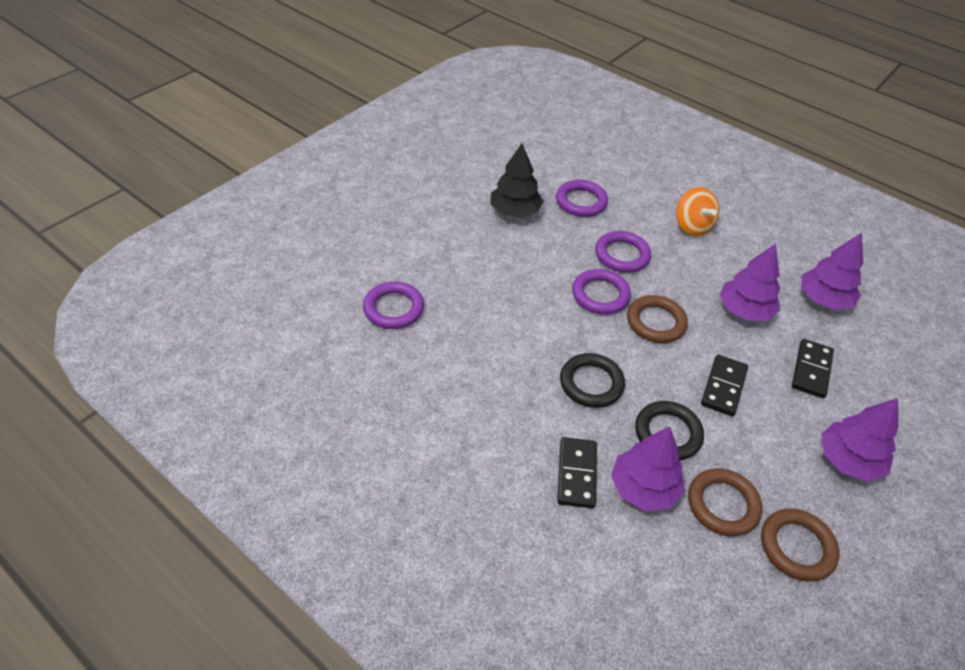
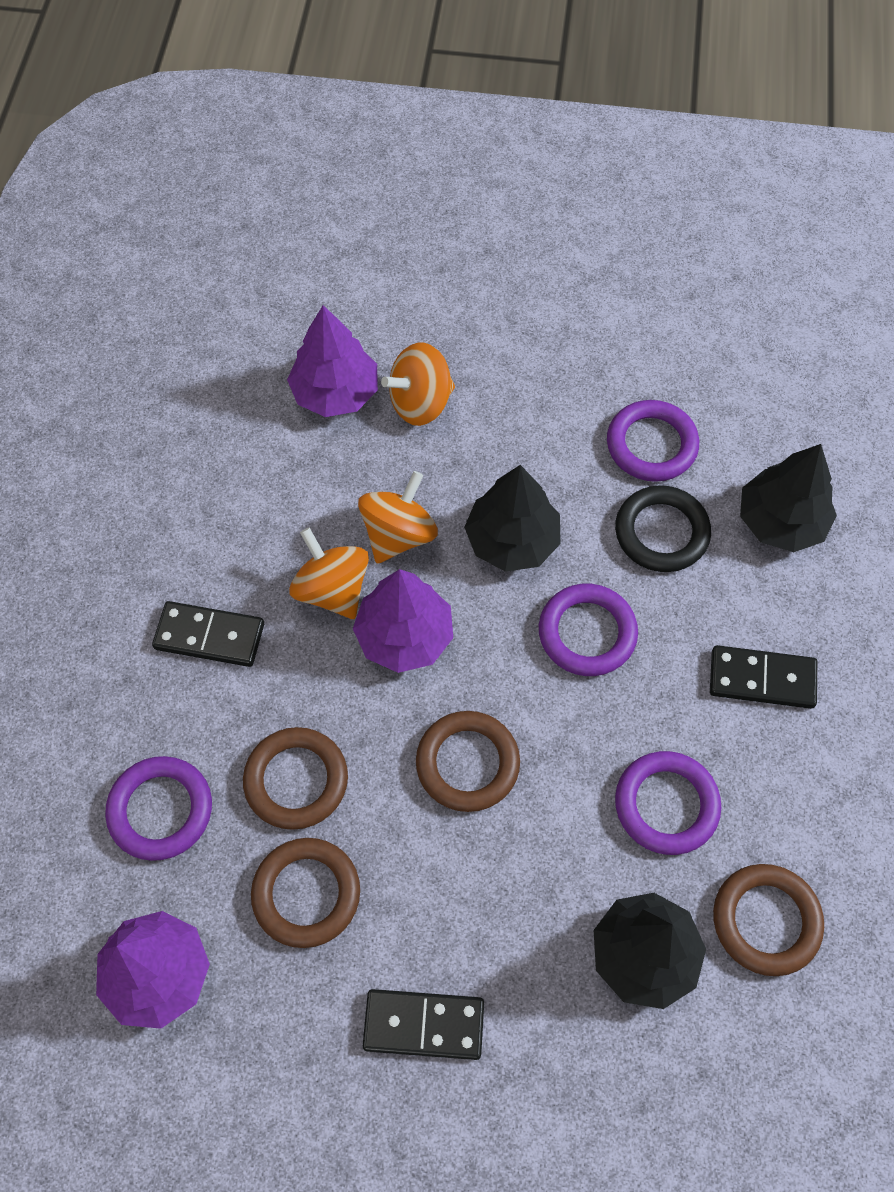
black ring: [560,353,625,408] [635,401,704,460] = 2 -> [615,485,711,572] = 1
black tree: [490,143,543,218] = 1 -> [464,465,561,572] [594,893,706,1009] [740,444,837,552] = 3
brown ring: [627,295,688,343] [688,468,762,536] [761,509,839,582] = 3 -> [243,727,348,830] [251,838,360,948] [416,711,520,812] [713,864,824,976] = 4
orange spinning top: [676,187,719,236] = 1 -> [289,527,369,619] [358,471,438,564] [381,343,455,426] = 3
purple tree: [611,426,685,511] [719,243,780,321] [801,233,863,310] [821,398,898,482] = 4 -> [96,911,210,1029] [287,305,378,417] [353,569,453,673] = 3

